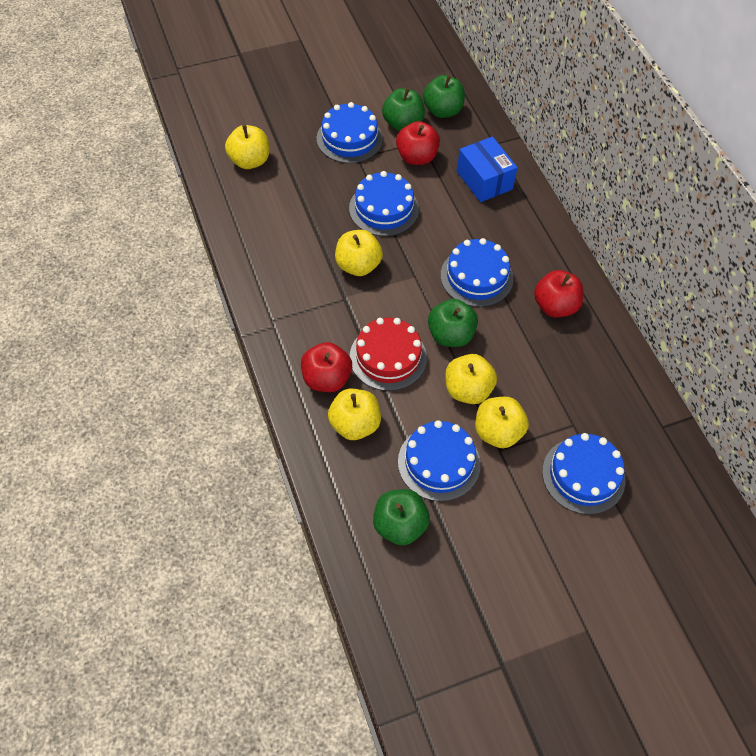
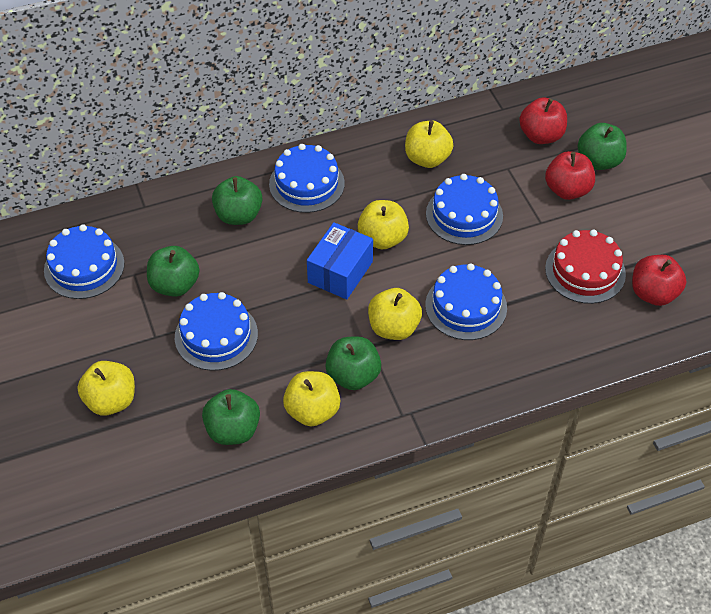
green apple: [373,489,430,545] [382,88,425,131] [423,75,465,118] [428,299,478,347] = 4 -> [147,246,199,297] [202,389,260,445] [212,176,262,225] [325,336,381,390] [578,123,627,170] = 5

